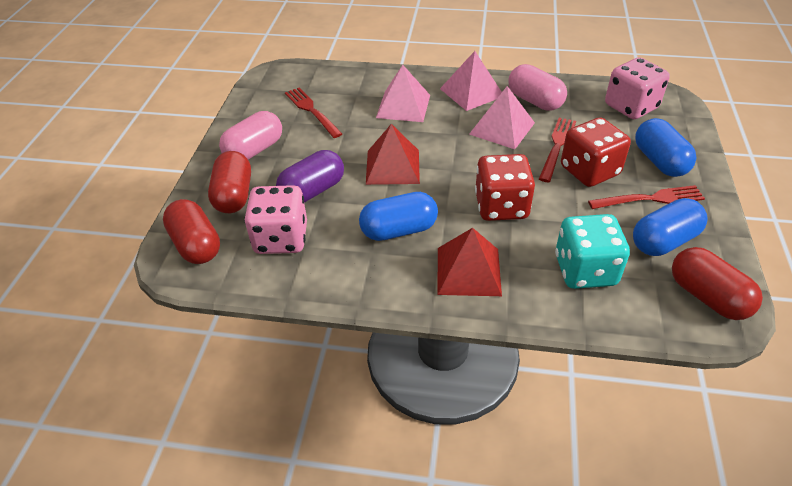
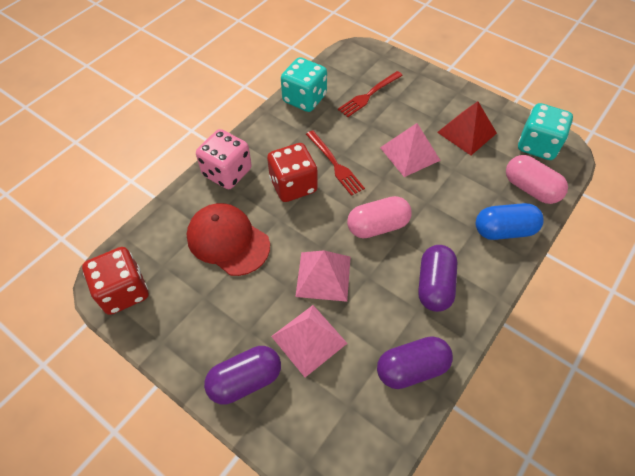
blue capsule: [359,192,438,241] [633,198,708,256] [635,118,697,177] = 3 -> [476,203,544,240] = 1
pink dice: [244,185,307,254] [605,57,670,119] = 2 -> [196,129,252,189] = 1
purple capsule: [276,150,344,203] = 1 -> [204,346,281,405] [377,336,453,389] [418,245,457,312] = 3
red cap: none = 0 -> [187,203,270,276] = 1
red capsule: [163,199,220,264] [208,151,251,213] [672,247,763,320] = 3 -> none = 0
red fork: [285,88,342,138] [539,118,576,182] [588,185,705,209] = 3 -> [306,130,365,196] [338,71,403,117] = 2
red pyramid: [366,124,420,185] [437,228,502,296] = 2 -> [437,101,497,155] = 1
turquoise dice: [555,214,630,289] = 1 -> [281,57,327,112] [518,103,573,160] = 2

